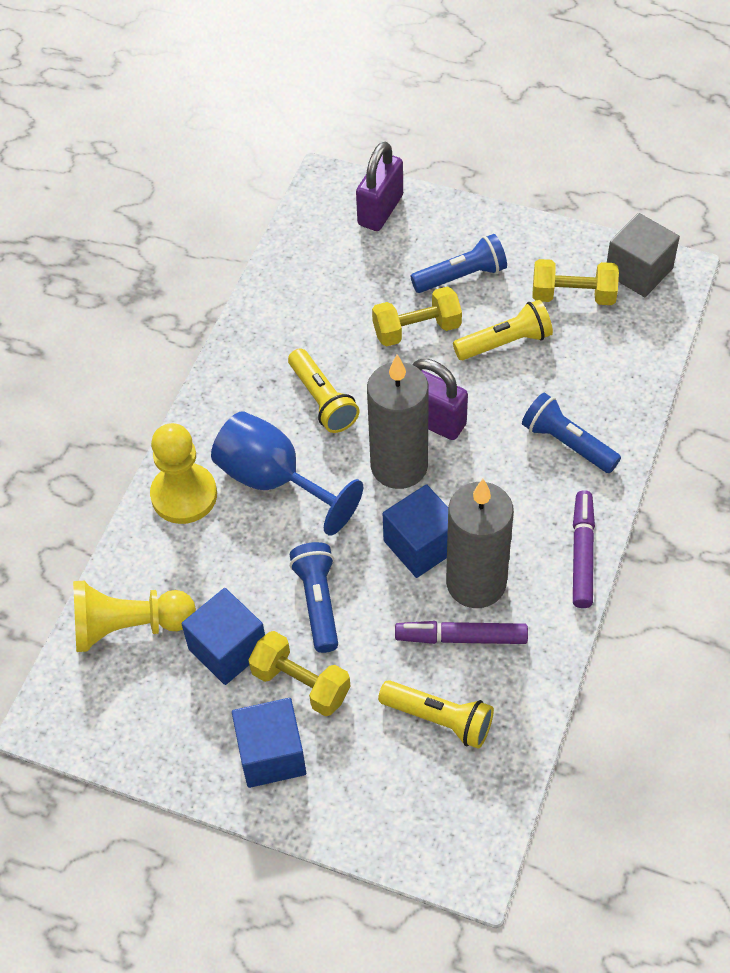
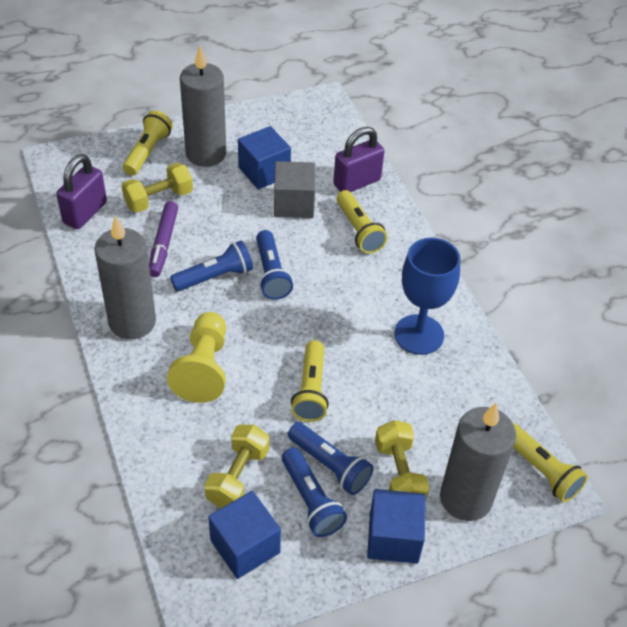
blue flashlight: [290,542,338,653] [410,234,507,293] [522,392,621,473] = 3 -> [170,240,253,291] [256,230,293,300] [282,448,347,537] [288,422,373,495] = 4
grey candle: [367,354,429,489] [446,479,514,608] = 2 -> [94,215,156,339] [180,46,226,167] [440,403,516,521] = 3
purple marker: [395,621,528,644] [573,490,595,608] = 2 -> [149,201,178,277] = 1
yellow flashlight: [288,349,359,433] [378,680,494,749] [453,300,553,360] = 3 -> [123,110,173,175] [291,340,329,422] [337,190,388,253] [513,423,588,502] = 4
yellow pawn: [73,581,196,652] [150,423,217,524] = 2 -> [167,312,226,403] = 1

